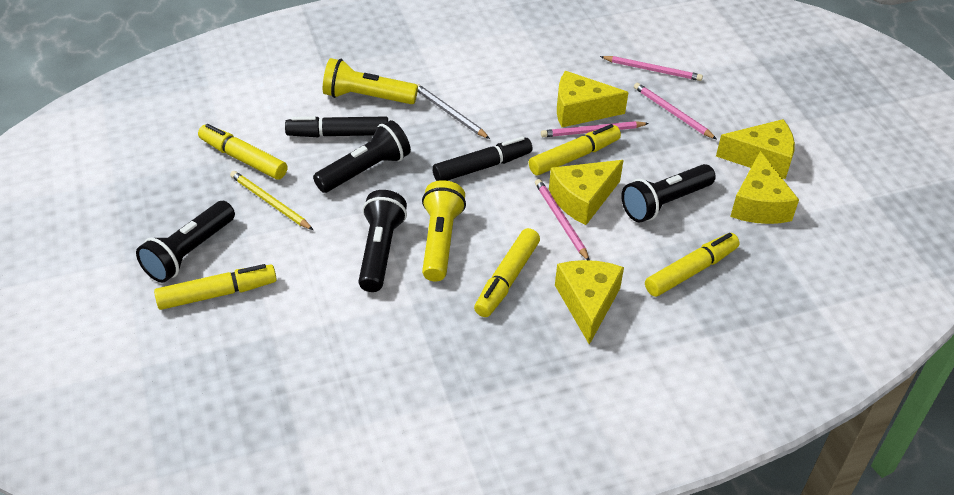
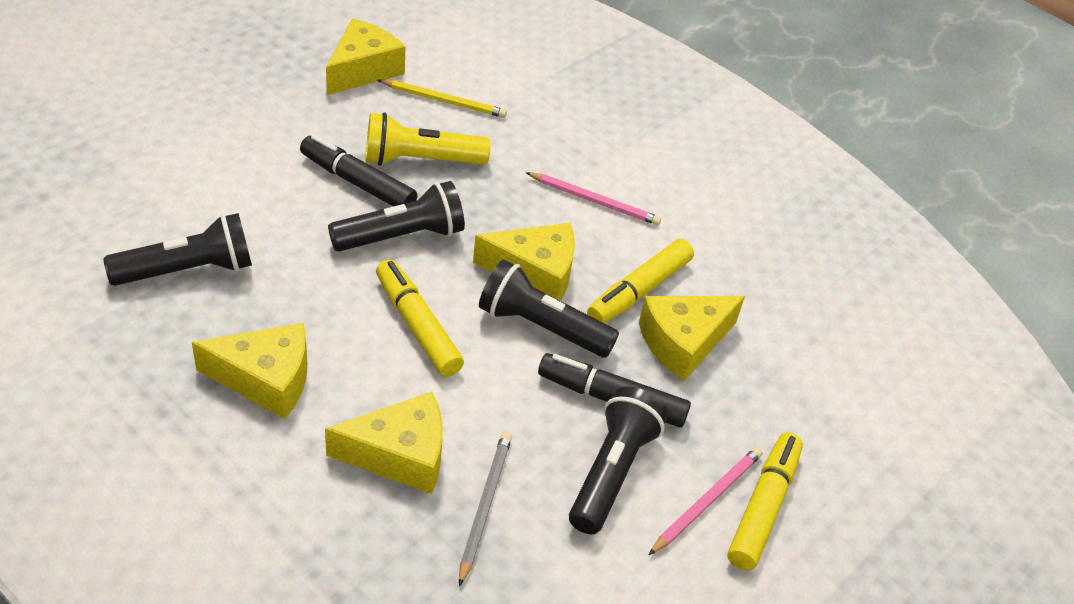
pink pencil: [535,179,590,261] [541,121,649,137] [600,56,703,81] [634,83,716,139] = 4 -> [526,172,661,226] [649,447,763,555] = 2
yellow flashlight: [323,58,418,104] [422,180,466,282] = 2 -> [366,112,491,166] = 1
yellow marker: [154,264,277,310] [198,124,287,180] [474,228,540,317] [529,124,621,175] [645,233,740,297] = 5 -> [376,260,464,377] [587,239,694,323] [728,433,803,570] = 3

